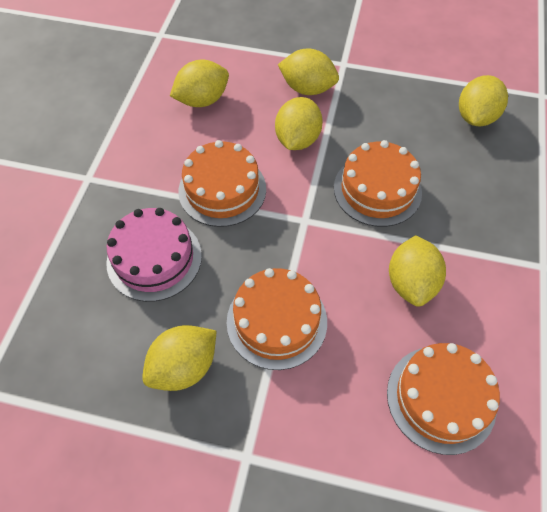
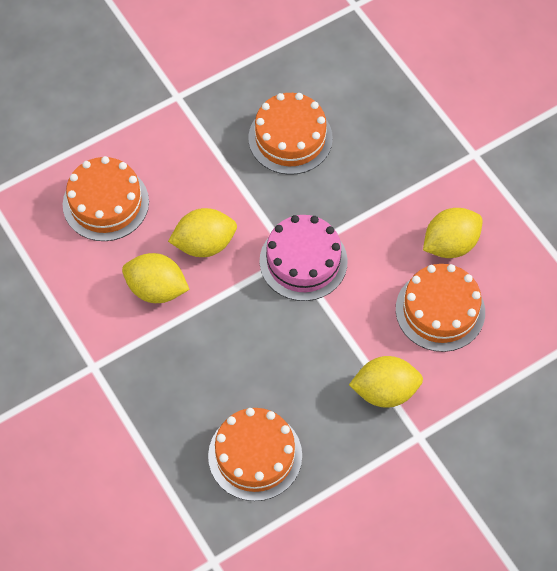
yellow lemon: [142,325,217,391] [170,60,229,107] [275,97,323,150] [278,49,339,95] [389,235,446,306] [459,75,508,126] = 6 -> [122,253,190,303] [168,208,237,257] [349,356,423,408] [423,208,482,258] = 4

